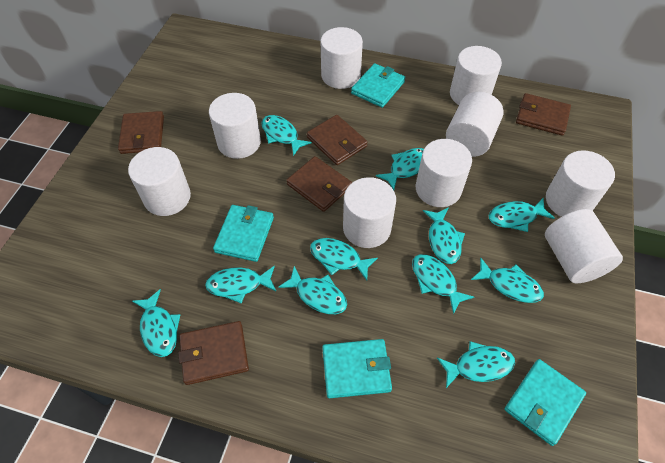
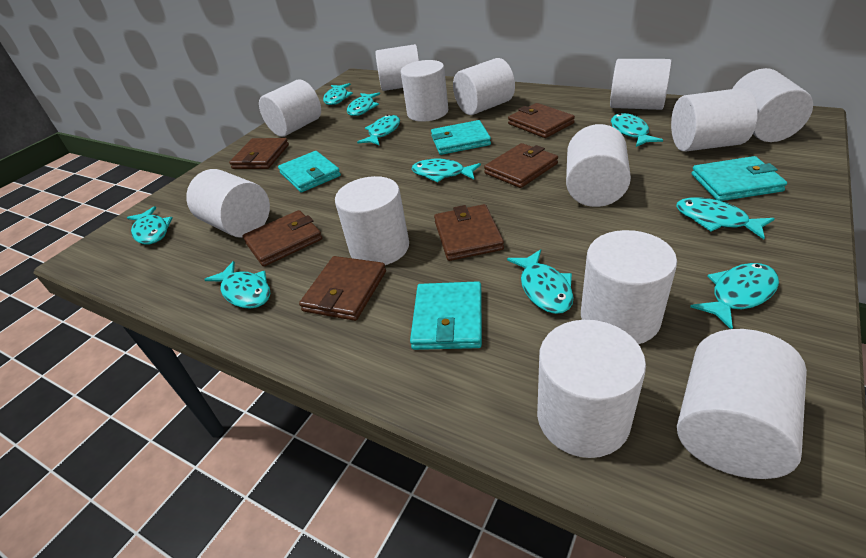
brown wallet: [118,111,164,154] [178,321,249,385] [286,156,352,212] [307,115,368,165] [516,93,571,136] = 5 -> [229,138,289,169] [243,210,322,267] [299,256,386,321] [434,204,504,261] [484,143,558,188] [508,103,575,138] = 6
turquoise fish: [132,289,180,357] [205,266,276,303] [261,115,312,156] [278,266,347,314] [310,238,378,280] [376,148,424,190] [412,254,474,314] [423,207,465,264] [437,341,515,388] [471,257,544,303] [489,198,555,232] = 11 -> [127,206,172,245] [204,261,270,309] [323,83,353,105] [347,93,380,116] [357,115,400,146] [412,159,481,182] [507,249,573,314] [611,113,663,147] [676,197,775,239] [690,263,779,329] = 10
white cylinder: [128,147,191,216] [209,93,261,159] [320,27,363,89] [343,177,396,248] [416,139,472,207] [446,92,504,157] [450,46,502,105] [545,209,623,283] [546,150,615,217] = 9 -> [186,169,270,238] [259,79,321,137] [335,176,409,265] [375,44,419,91] [401,60,448,122] [453,58,515,115] [537,320,646,458] [566,124,631,207] [581,230,677,344] [610,59,672,110] [671,88,758,152] [677,329,807,479] [732,68,813,142] = 13

